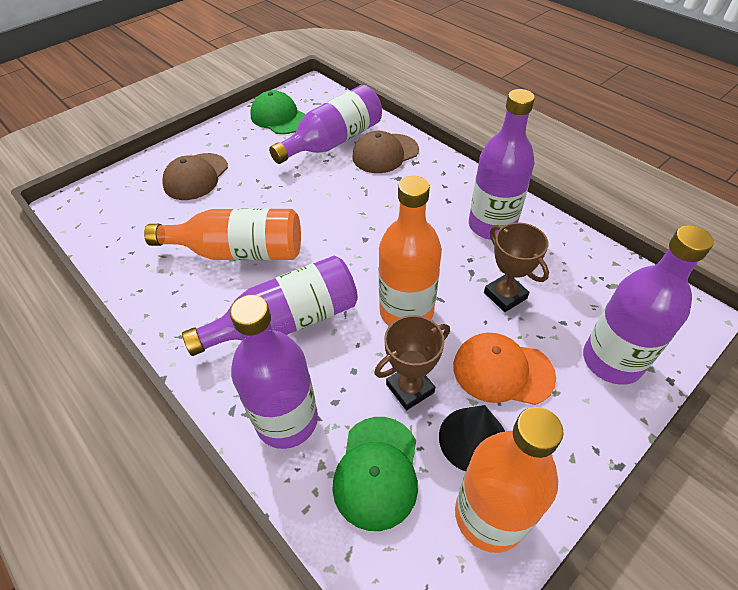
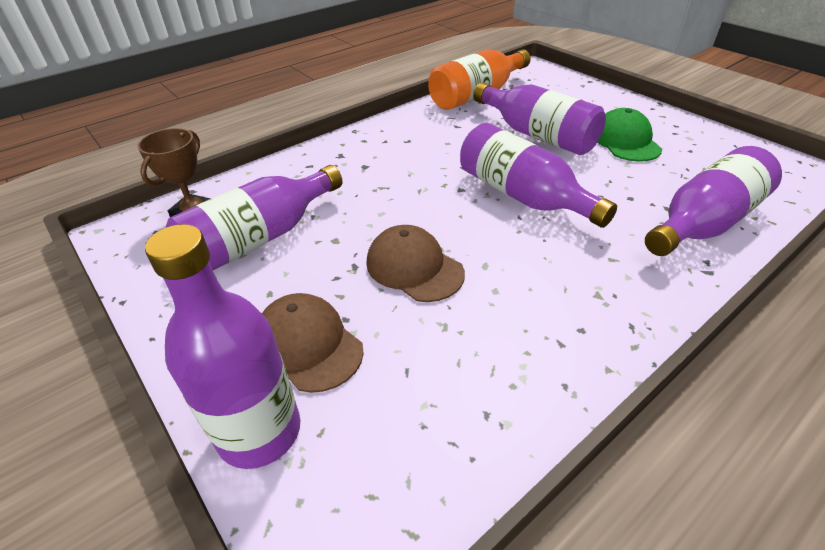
black cone: [439,405,505,471] = 1 -> none = 0
brown trophy: [374,315,450,410] [484,222,549,312] = 2 -> [137,128,210,217] = 1
green cap: [250,90,306,134] [332,417,418,531] = 2 -> [597,108,662,162] = 1
orange bottle: [144,208,301,260] [379,176,442,326] [455,407,564,553] = 3 -> [428,49,531,110] = 1
orange cap: [453,333,556,405] = 1 -> none = 0

